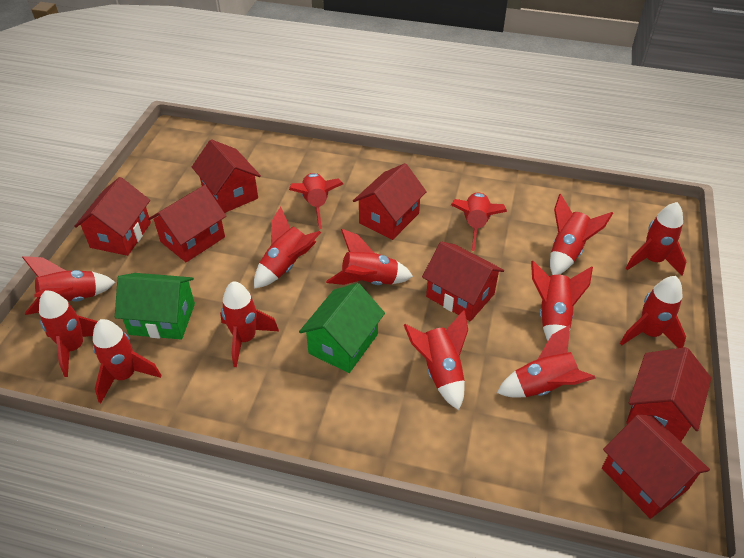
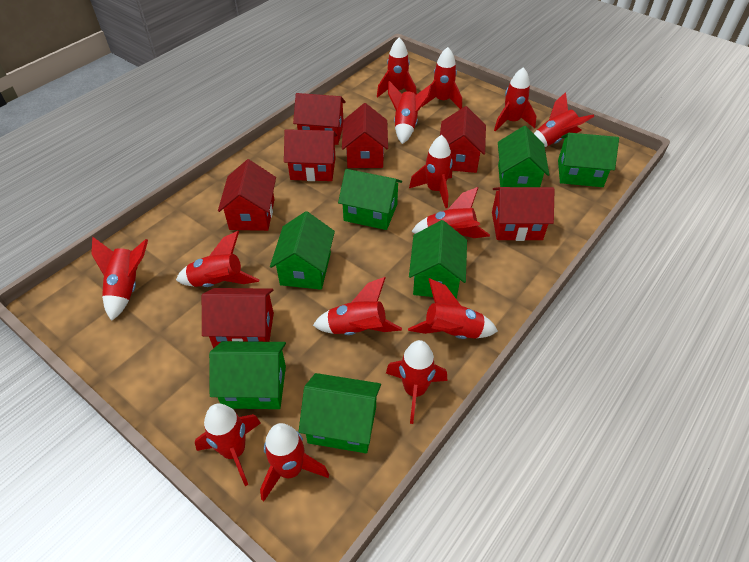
green house: [115,273,195,339] [299,283,385,373] = 2 -> [209,341,286,409] [270,211,335,290] [299,373,381,453] [338,169,402,230] [409,220,467,299] [498,126,549,187] [558,133,619,187] = 7

